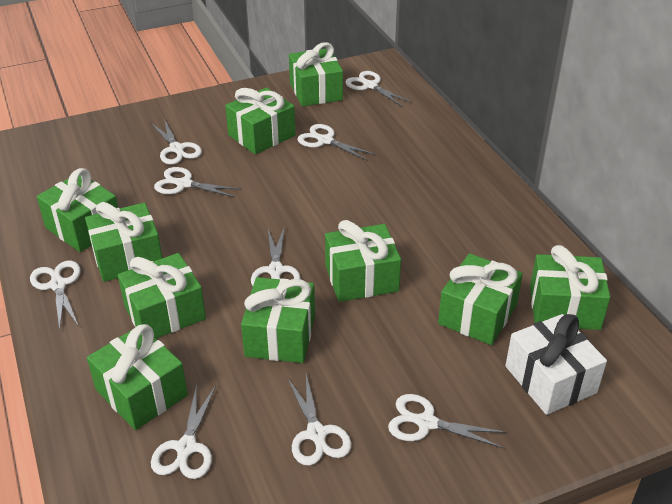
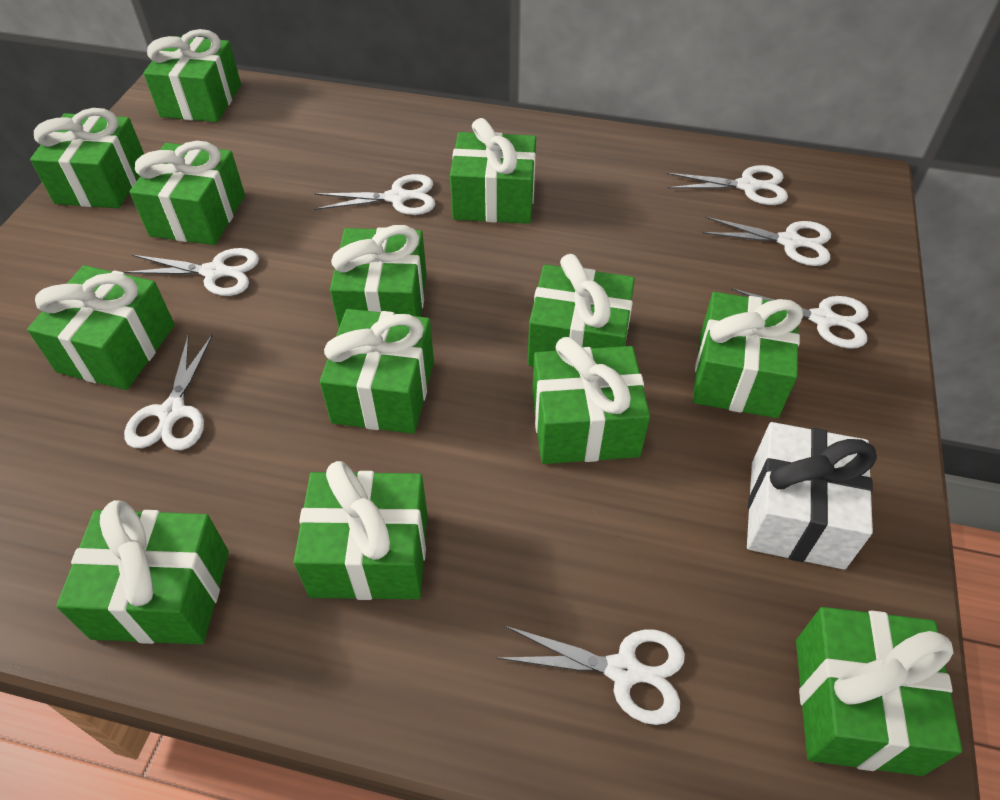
green gift: [37,168,118,252] [85,202,162,282] [87,324,188,430] [118,253,206,338] [225,87,296,154] [241,277,315,363] [289,42,343,107] [325,220,401,302] [438,253,523,345] [530,245,610,330] = 10 -> [27,265,175,390] [30,108,144,208] [56,500,229,644] [130,141,245,245] [143,29,241,122] [294,461,427,600] [320,309,434,434] [330,225,427,328] [450,118,536,224] [528,254,635,366] [532,337,650,464] [693,292,803,418] [796,607,962,776] = 13
white scissors: [30,261,81,331] [151,119,202,165] [151,384,216,479] [154,167,241,198] [251,228,301,286] [287,374,351,466] [297,124,376,161] [345,71,412,107] [388,394,507,449] = 9 -> [124,248,259,296] [124,334,213,450] [314,174,435,215] [497,626,685,725] [667,165,788,205] [703,217,831,266] [731,288,868,349] = 7

